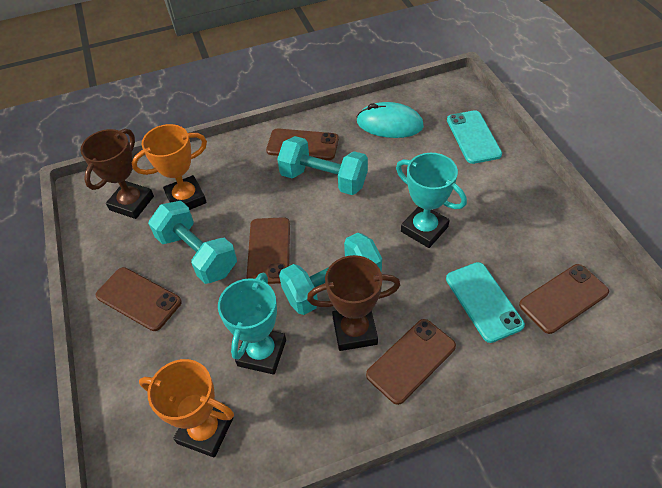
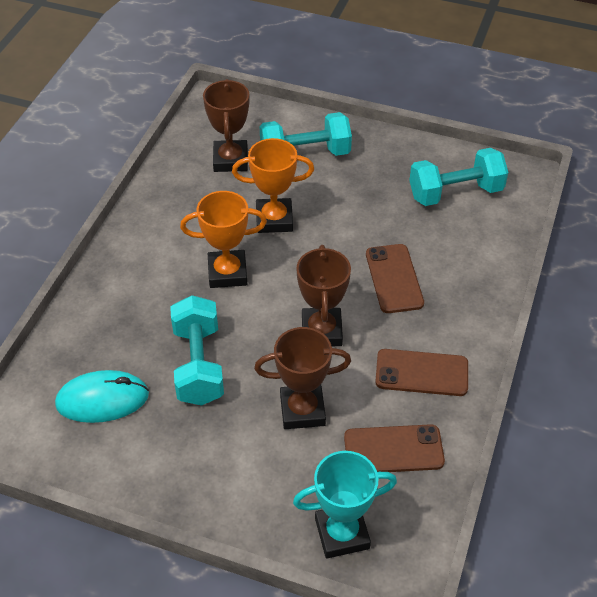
brown phone: [96,267,182,331] [247,217,290,284] [266,128,339,160] [366,319,456,405] [519,264,609,334] = 5 -> [344,424,445,472] [366,244,424,313] [375,349,468,396] = 3
brown trophy: [80,129,154,219] [307,255,400,351] = 2 -> [203,79,249,172] [254,327,351,429] [296,245,351,346] = 3
turquoise phone: [446,262,525,343] [447,110,502,164] = 2 -> none = 0
turquoise trophy: [218,273,286,375] [396,153,467,248] = 2 -> [293,451,397,559] = 1

